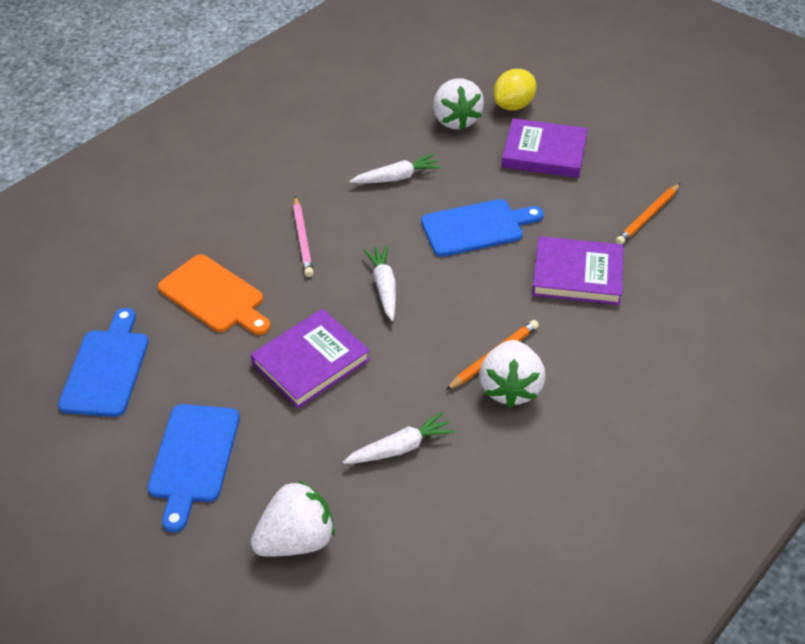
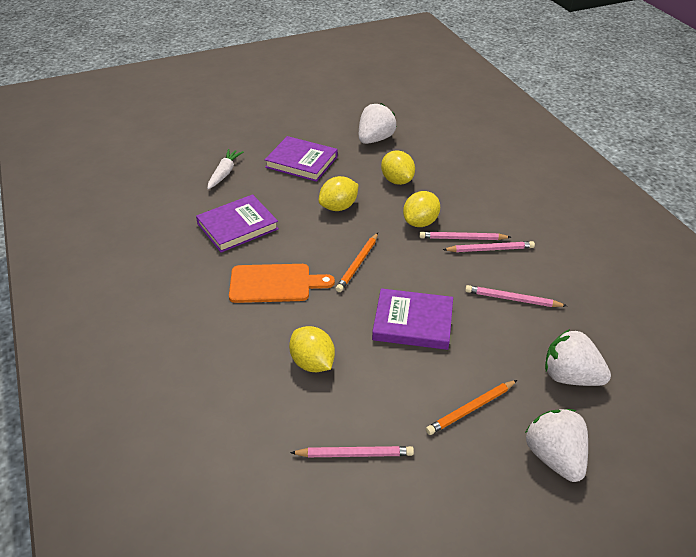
blue cutting board: [58,308,149,417] [147,404,240,533] [421,199,544,257] = 3 -> none = 0
pink pencil: [293,196,314,277] = 1 -> [290,446,414,457] [419,231,511,240] [442,241,535,252] [465,285,567,307] = 4
white carrot: [343,411,455,464] [349,154,441,184] [363,245,396,321] = 3 -> [207,149,244,190] = 1
yellow lemon: [493,69,536,111] = 1 -> [289,326,335,372] [319,176,358,211] [381,150,415,185] [403,191,440,227] = 4

